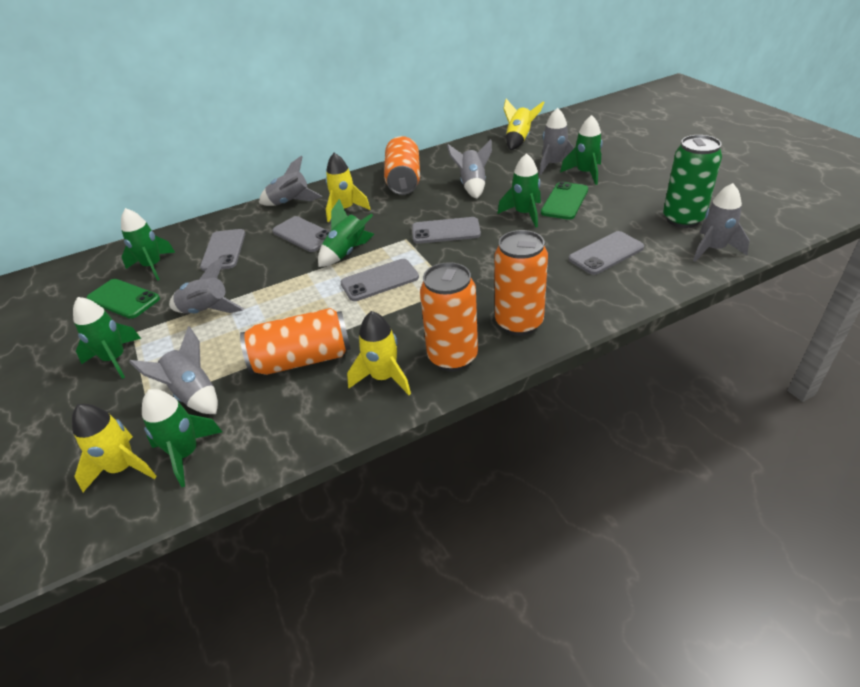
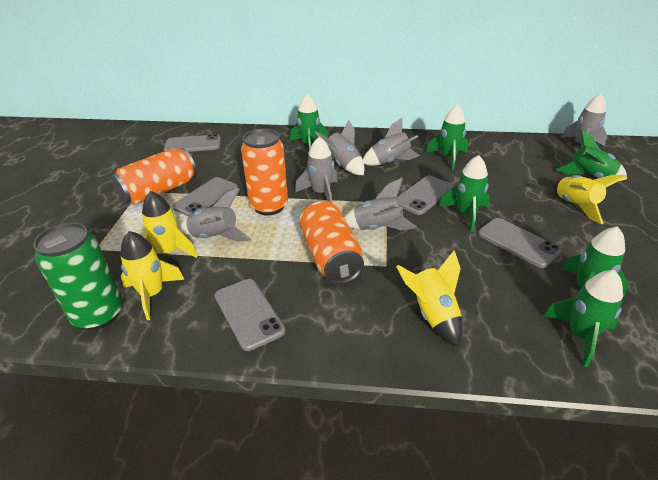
green phone: [86,279,160,319] [541,181,588,220] = 2 -> none = 0
orange can: [240,308,351,375] [384,136,420,195] [420,262,478,372] [494,230,548,336] = 4 -> [111,148,197,205] [241,129,288,215] [299,200,364,284] = 3

